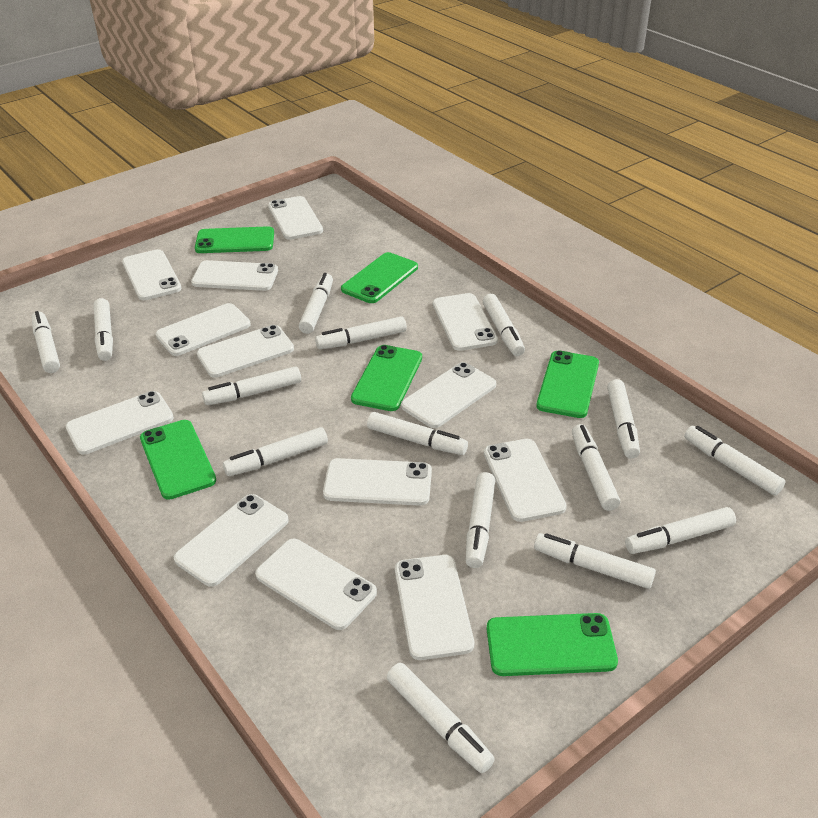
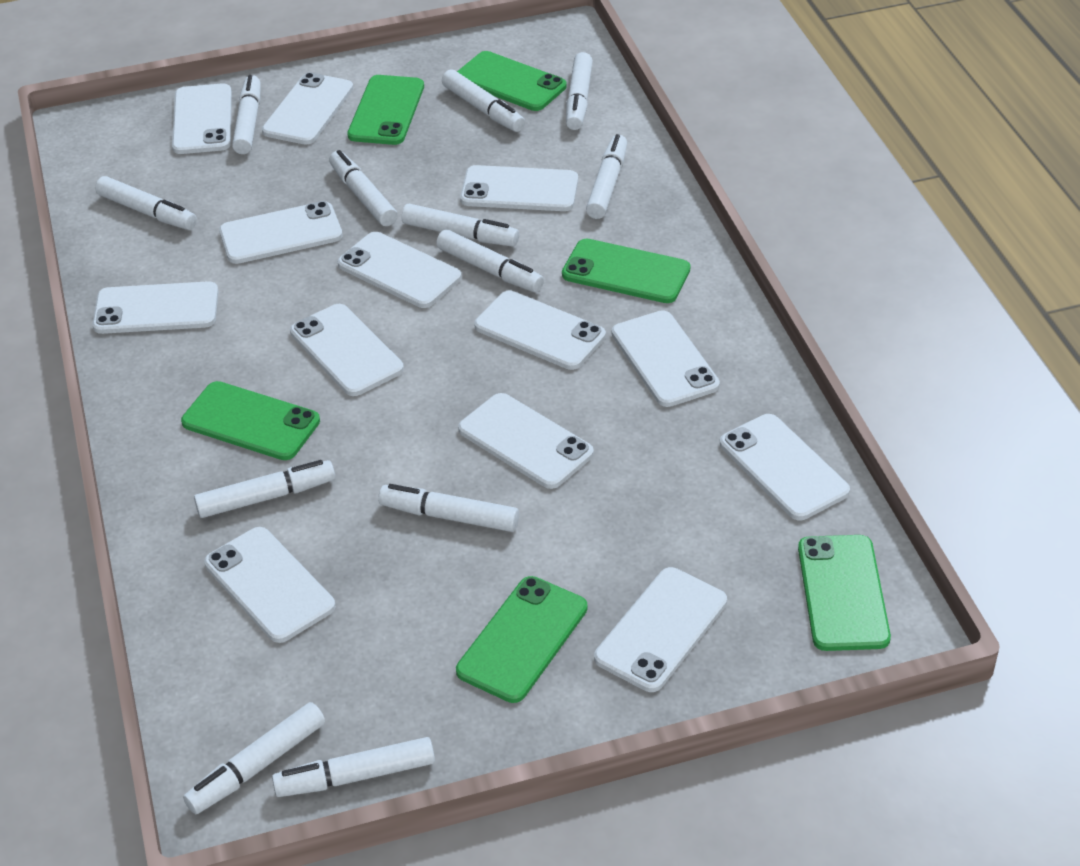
white marker: [32,311,60,373] [94,298,113,361] [202,366,301,405] [223,427,328,476] [299,273,333,334] [315,316,407,349] [367,412,468,455] [387,663,495,773] [465,472,495,568] [483,294,525,356] [534,533,656,589] [572,424,620,511] [607,379,640,459] [625,507,736,554] [684,426,786,495] = 15 -> [95,176,197,230] [183,702,325,814] [194,460,335,518] [232,75,261,154] [272,737,435,797] [329,150,398,226] [378,484,519,532] [402,204,519,247] [436,230,544,292] [442,69,525,132] [566,52,593,130] [586,134,627,219] = 12

